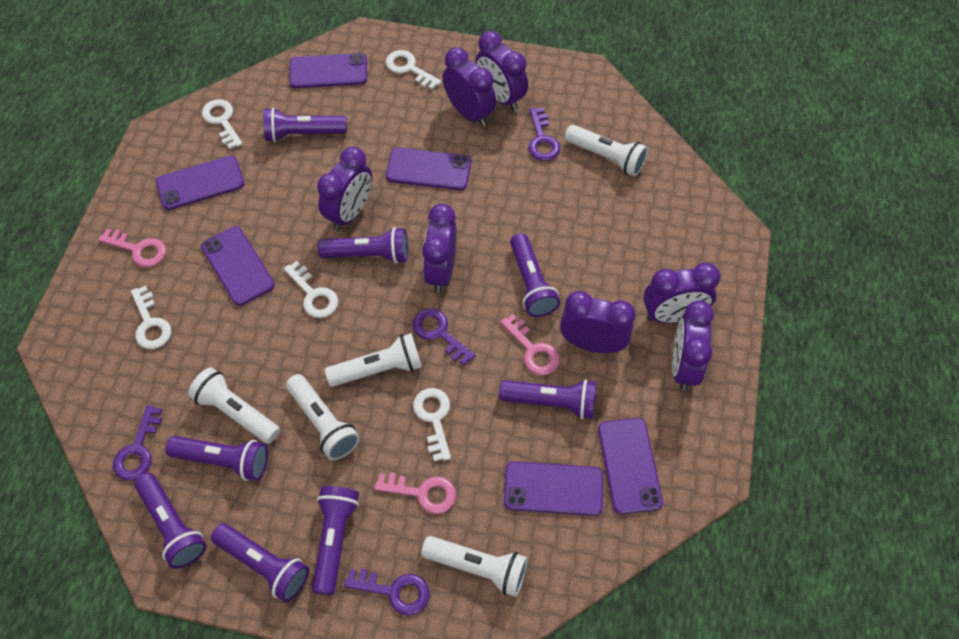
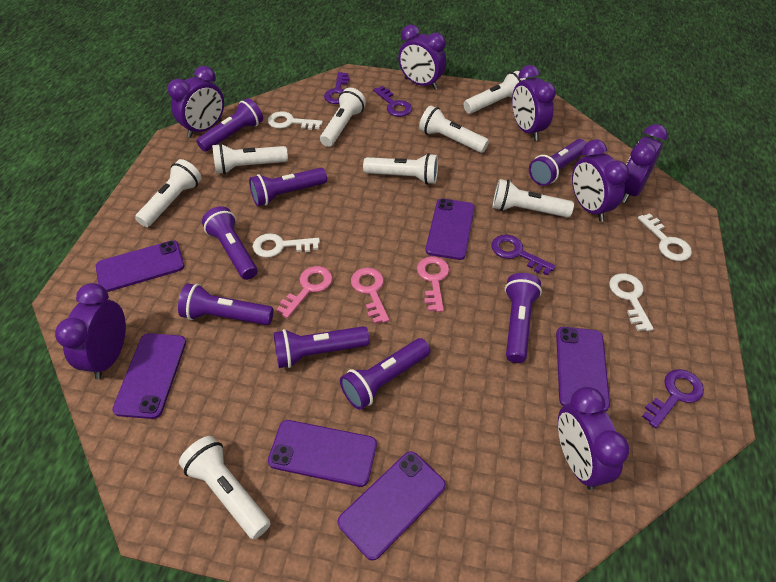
white flashlight: [188,367,280,444] [286,374,360,460] [325,333,422,387] [421,536,528,597] [565,125,648,177] = 5 -> [135,159,202,227] [179,436,270,539] [212,143,288,174] [320,88,366,147] [363,153,438,184] [419,105,489,153] [464,71,526,114] [492,179,574,218] = 8
white key: [131,286,171,349] [202,99,243,149] [284,261,338,318] [385,50,441,90] [413,388,451,462] = 5 -> [253,233,320,258] [268,111,323,130] [609,273,654,331] [638,213,692,261] = 4

